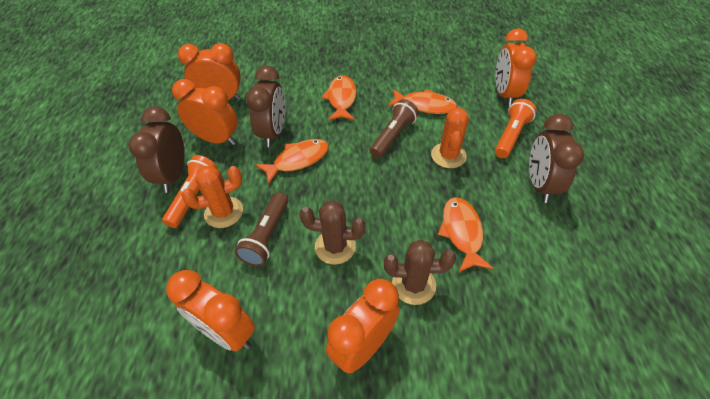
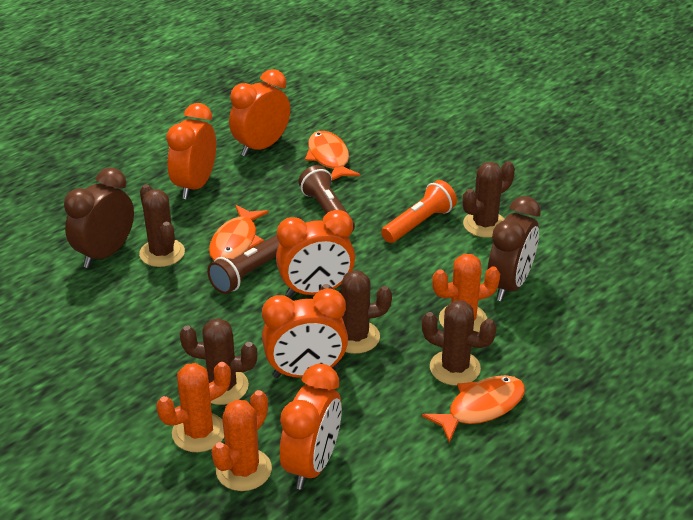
brown cactus: [299,200,366,264] [384,240,456,305] = 2 -> [139,184,185,267] [180,318,258,405] [319,270,392,354] [421,301,497,386] [463,161,515,238] = 5
brown clock: [128,106,185,193] [246,66,285,147] [529,114,584,203] = 3 -> [64,167,134,268] [488,196,541,301] = 2
orange cactus: [181,166,243,228] [431,107,469,168] = 2 -> [156,362,231,452] [212,390,272,491] [432,254,500,332] = 3
orange fish: [255,139,329,184] [321,75,357,120] [388,89,457,114] [438,197,494,273] = 4 -> [209,205,269,261] [305,131,360,180] [422,375,525,443] = 3
orange flashlight: [162,155,218,228] [495,99,536,158] = 2 -> [381,180,457,243] = 1

